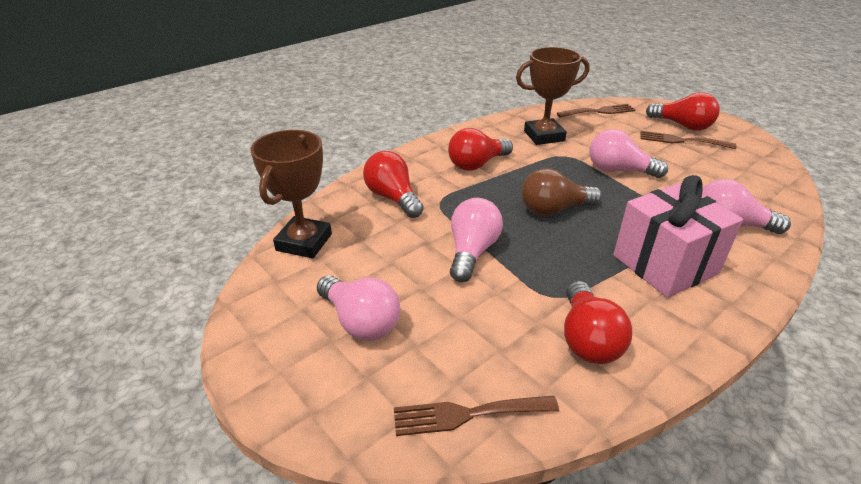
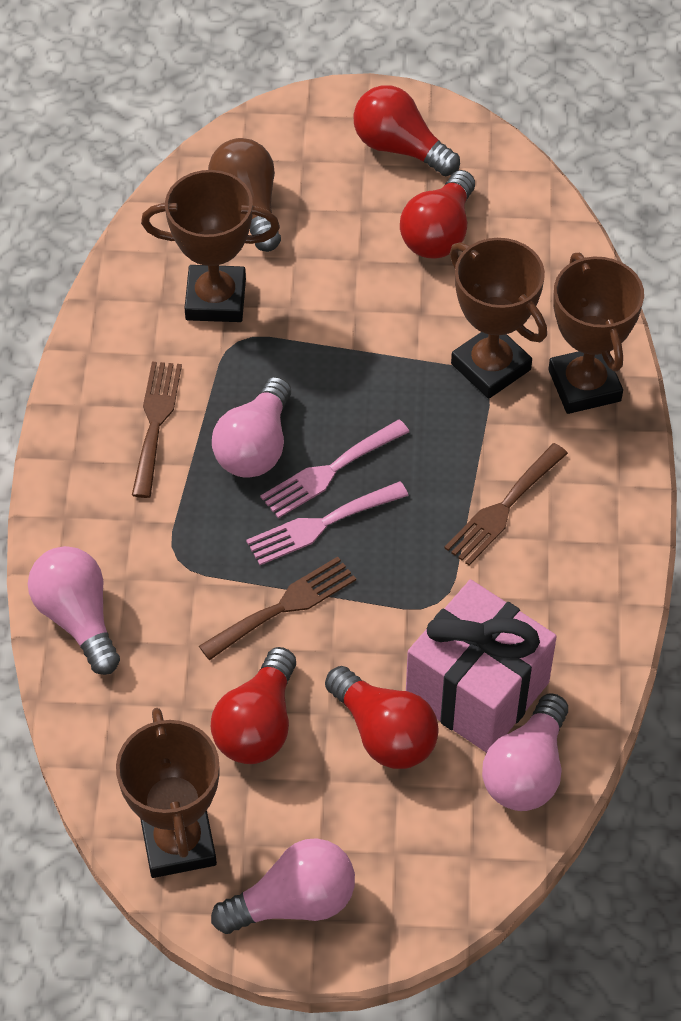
brown trophy: [251,130,332,258] [516,47,590,145] = 2 -> [116,708,219,878] [141,170,280,322] [450,238,547,399] [548,253,644,414] = 4
pink fork: none = 0 -> [246,481,409,565] [260,419,409,518] = 2

